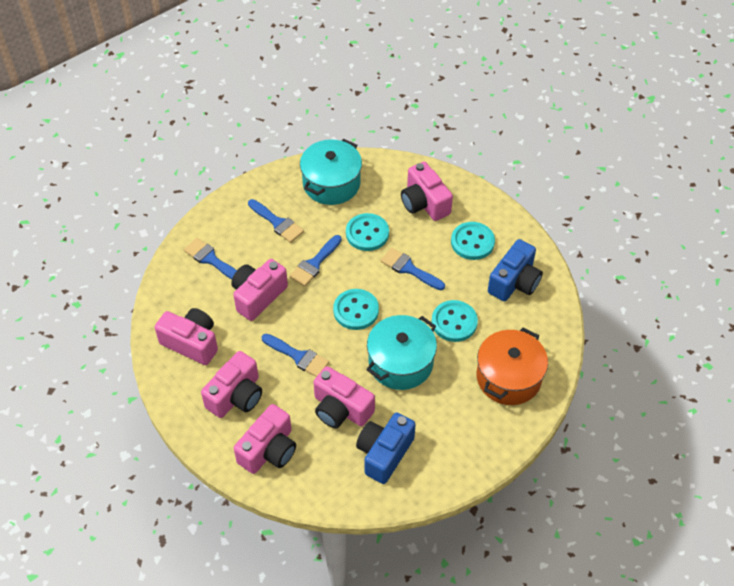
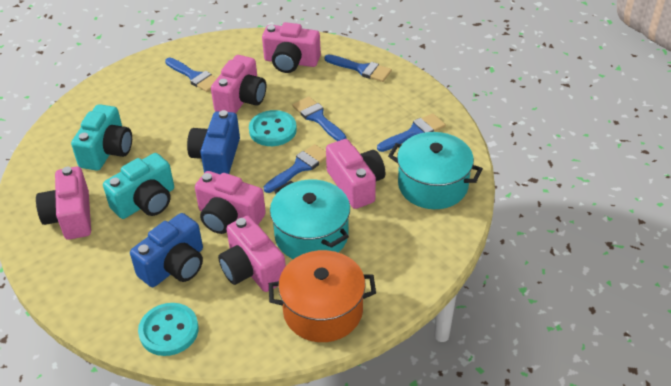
turquoise button: [333,289,379,330] [346,213,389,251] [431,300,478,342] [451,222,495,260] = 4 -> [138,303,199,356] [249,110,297,146] = 2
turquoise camera: none = 0 -> [71,104,132,171] [103,153,174,219] = 2

